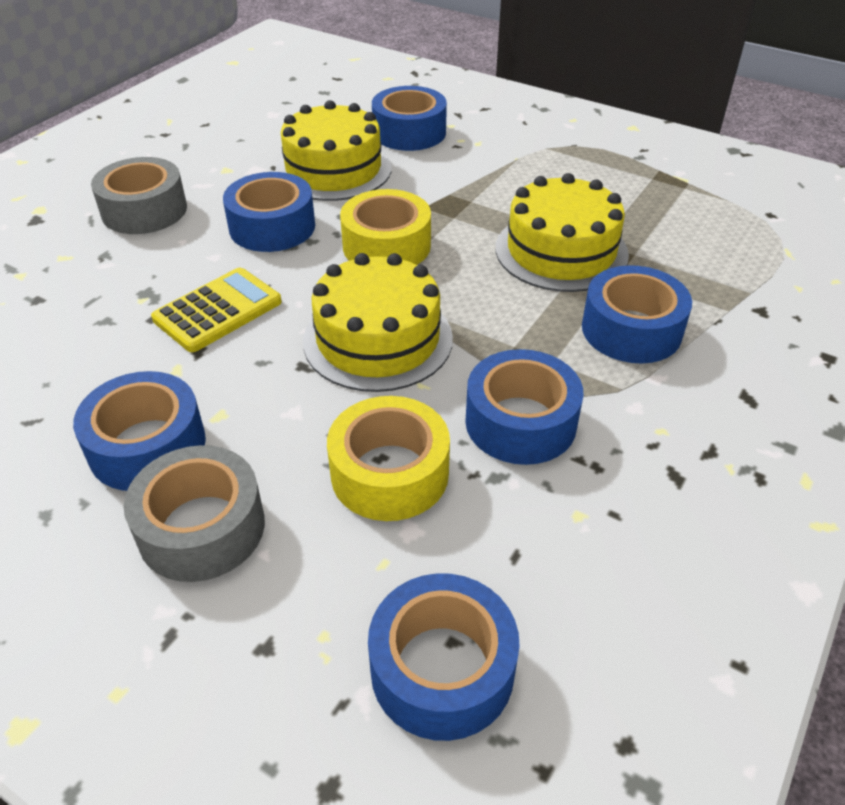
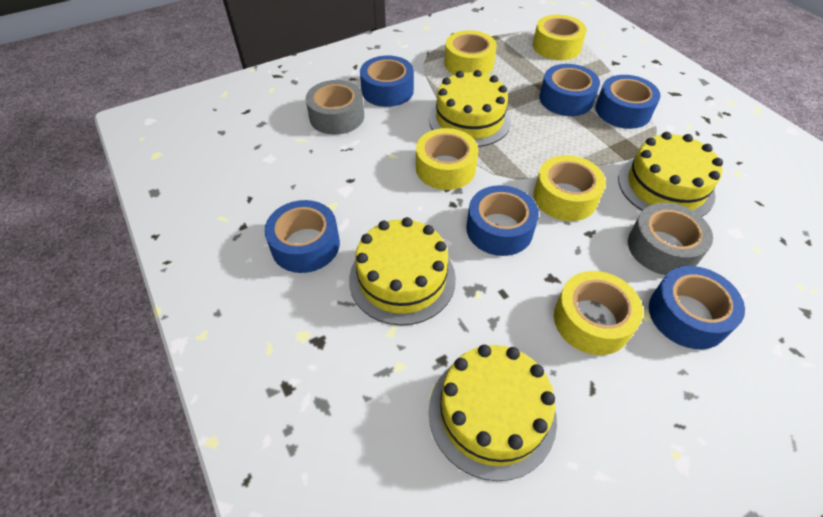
yellow cake: [275,100,392,201] [303,253,453,392] [496,173,629,292] = 3 -> [349,217,456,325] [429,70,511,147] [429,345,557,481] [618,132,723,217] = 4
yellow calculator: [151,268,282,352] = 1 -> none = 0
yellow tape: [327,396,450,521] [340,189,431,265] = 2 -> [416,128,479,190] [445,30,497,75] [533,15,587,60] [534,155,606,221] [554,271,643,355] = 5

